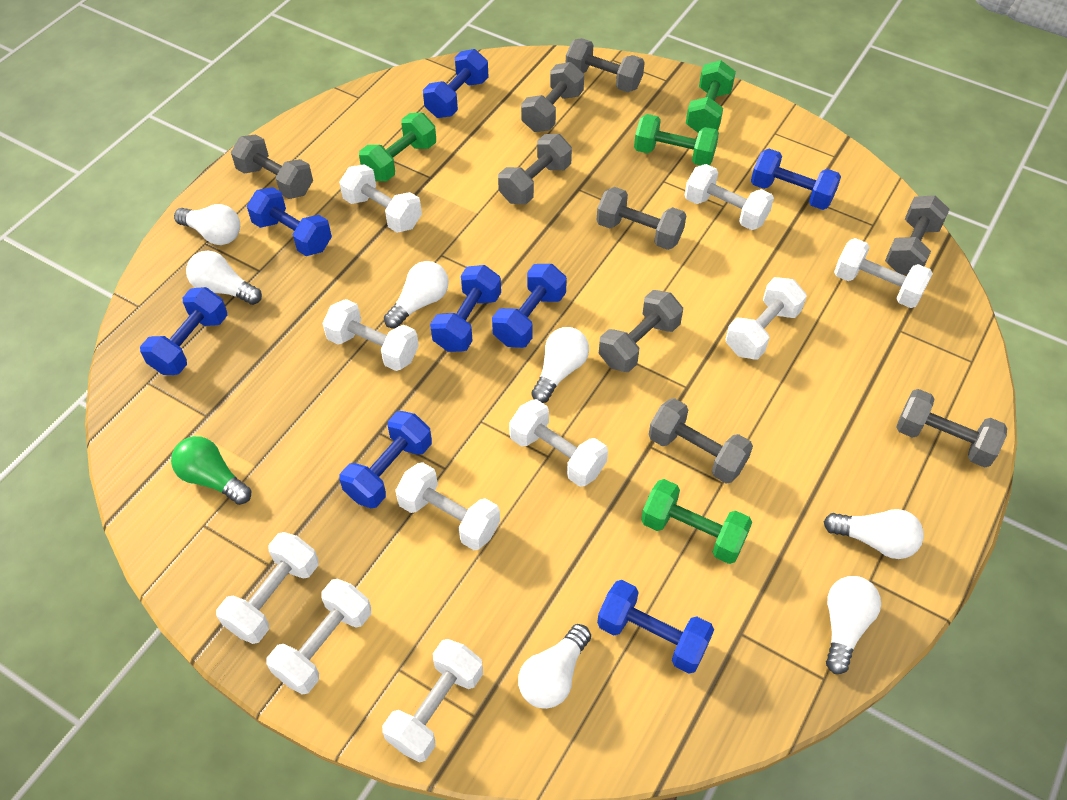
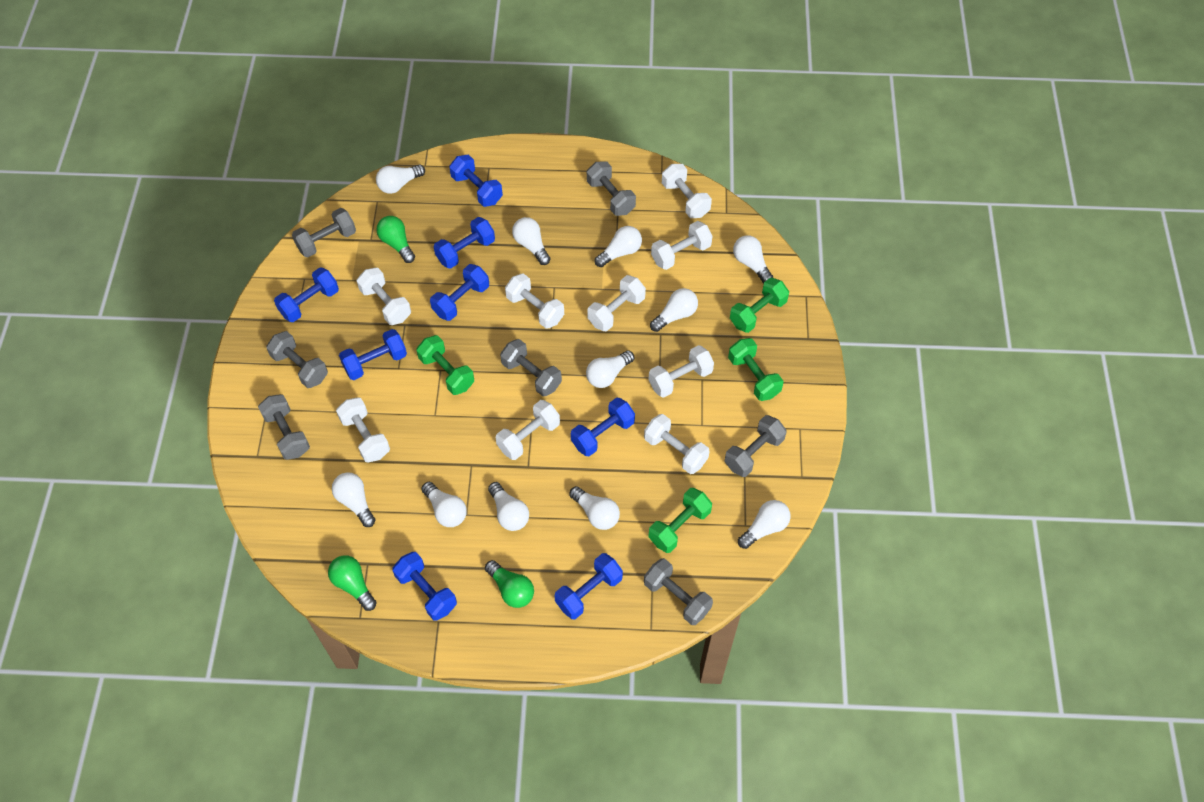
green light bulb: [171,436,251,505] = 1 -> [328,556,377,611] [376,216,415,263] [485,560,534,608] = 3
grey dumbbell: [231,134,313,199] [498,134,572,204] [521,62,584,132] [566,38,645,92] [596,187,687,250] [599,290,683,372] [649,398,753,483] [885,195,950,275] [896,389,1007,468] = 9 -> [258,394,310,460] [266,331,328,388] [292,208,356,257] [500,339,562,396] [587,161,636,216] [644,558,713,625] [725,415,787,477] = 7
white dumbbell: [216,532,319,644] [266,579,371,695] [322,299,419,371] [339,164,422,233] [382,639,483,762] [395,462,500,550] [509,399,608,487] [685,164,774,230] [725,277,807,359] [834,238,933,308] = 10 -> [336,397,390,463] [357,268,411,325] [496,400,560,460] [505,273,564,329] [587,275,646,331] [644,414,710,474] [648,345,714,398] [651,221,713,270] [662,164,712,218] = 9
white light bulb: [174,204,240,245] [186,250,262,305] [384,261,449,329] [518,624,591,709] [531,327,589,403] [824,509,924,559] [826,576,881,674] = 7 -> [332,472,375,527] [376,164,425,194] [421,482,467,527] [488,482,529,531] [512,217,550,265] [569,486,620,530] [586,350,634,388] [595,226,642,267] [650,288,698,332] [733,235,773,283] [738,500,791,549] = 11

